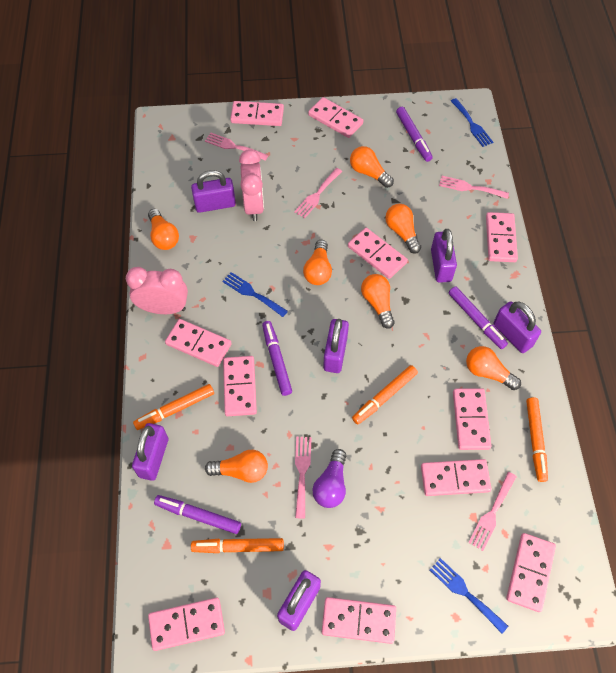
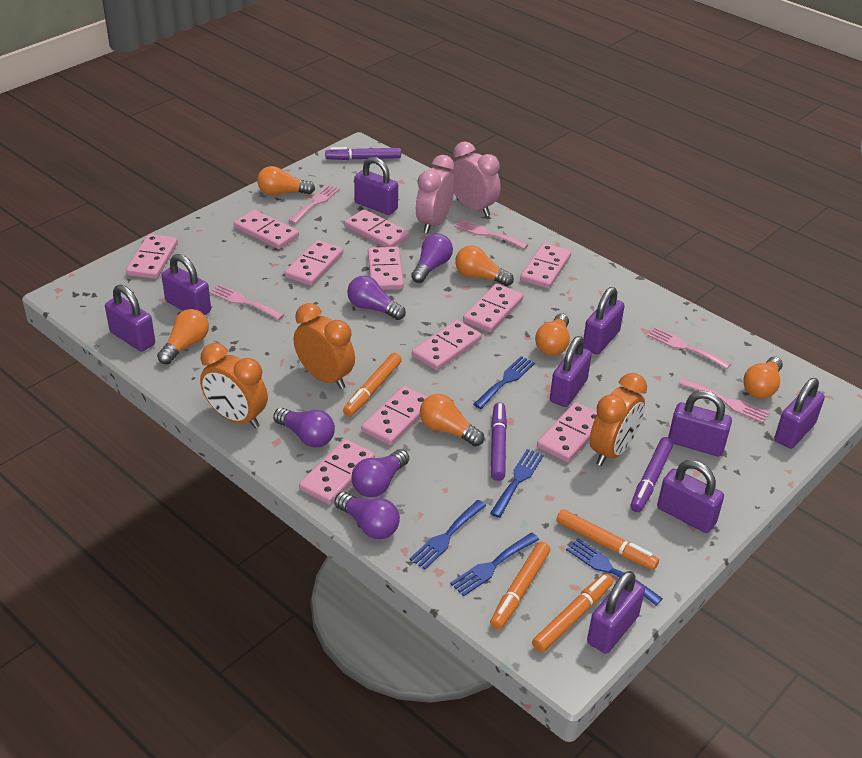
blue fork: [222,272,288,317] [430,558,508,633] [451,98,493,147] = 3 -> [409,500,486,569] [450,533,539,596] [473,356,535,409] [490,449,544,518] [566,538,663,605] = 5
orange clock: none = 0 -> [200,343,268,428] [294,303,355,389] [589,373,647,466] = 3
orange light bulb: [148,209,179,250] [205,450,268,483] [303,240,332,285] [350,146,394,188] [361,274,395,329] [385,204,421,254] [466,346,521,390] = 7 -> [157,309,209,364] [257,166,315,196] [420,394,484,447] [455,246,514,286] [535,314,570,356] [743,357,783,399] = 6
purple light bulb: [312,449,346,508] = 1 -> [273,408,335,447] [334,492,400,539] [347,276,406,320] [351,449,409,497] [411,233,453,283] = 5
purple marker: [154,495,241,534] [262,321,292,396] [396,107,433,162] [449,286,508,349] = 4 -> [325,147,401,160] [491,402,507,481] [630,437,673,512] = 3
purple padlock: [132,423,168,481] [191,170,236,213] [277,570,321,631] [323,319,349,373] [431,229,457,283] [493,302,541,353] = 6 -> [105,285,155,352] [162,254,211,315] [354,157,398,215] [550,336,592,407] [583,287,625,355] [587,571,645,654] [657,460,724,533] [668,391,732,456] [774,378,825,449] = 9

